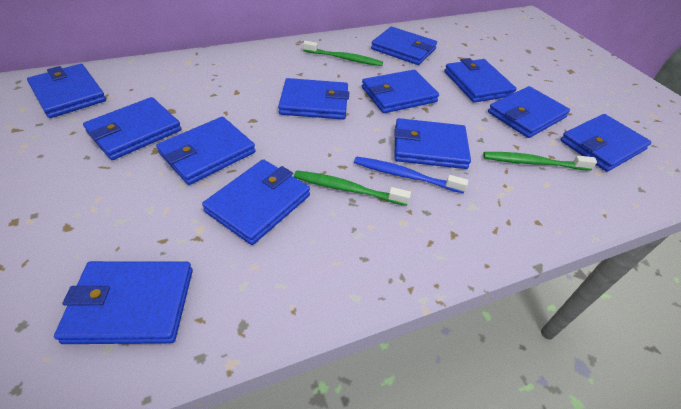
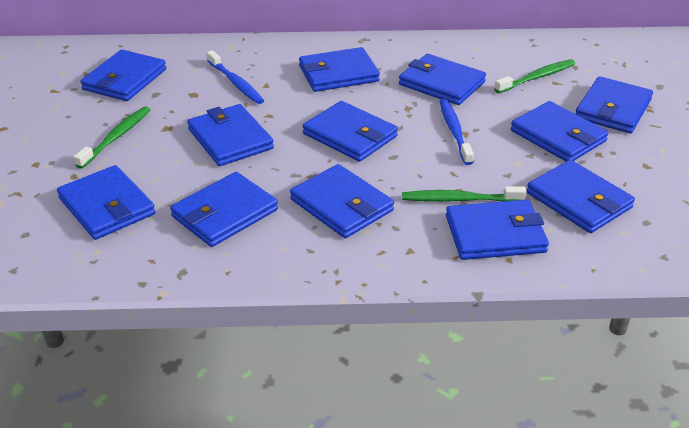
blue toothbrush: [354,156,468,193] = 1 -> [207,50,264,104] [439,99,474,165] = 2

